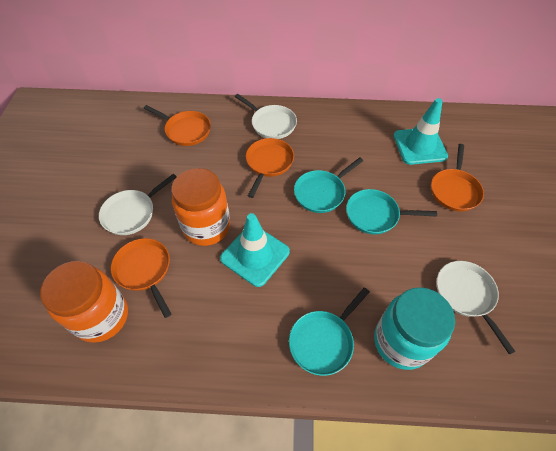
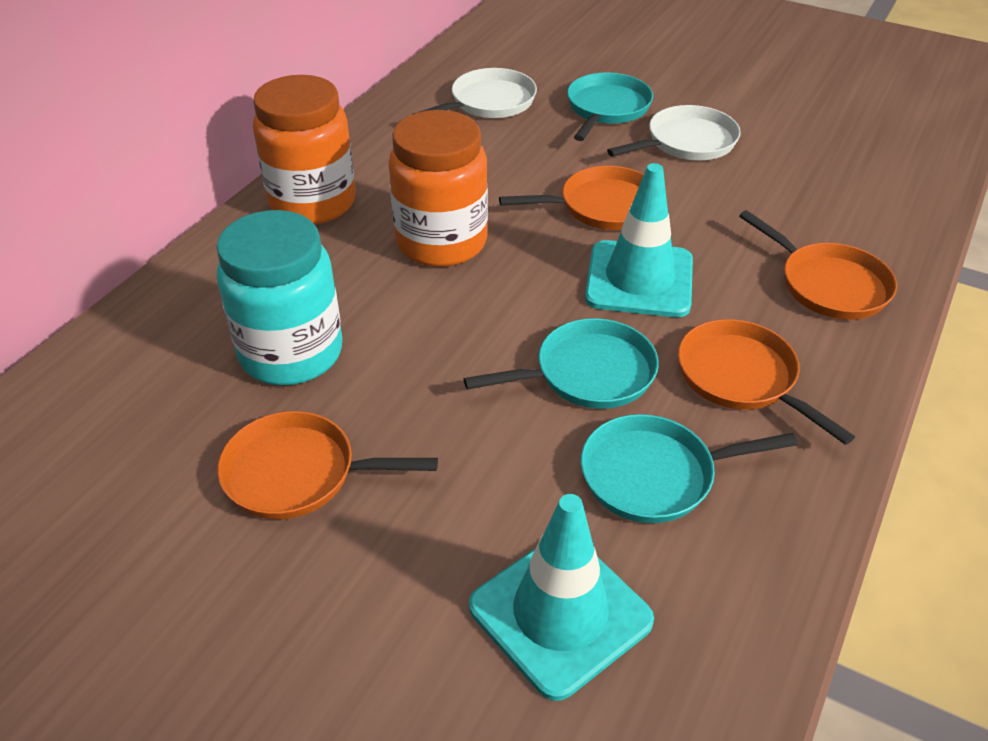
white pan: [99,174,177,235] [235,94,297,139] [437,261,516,354] = 3 -> [413,68,537,118] [607,105,741,160] = 2

